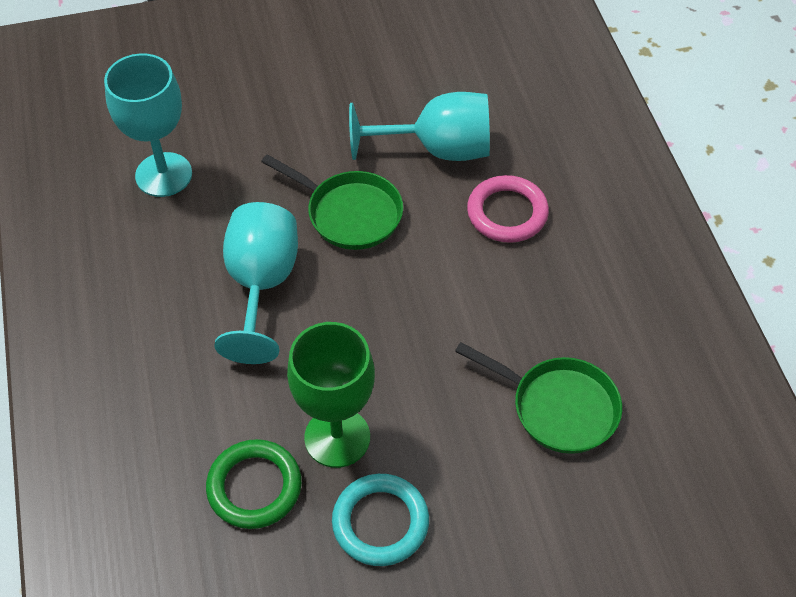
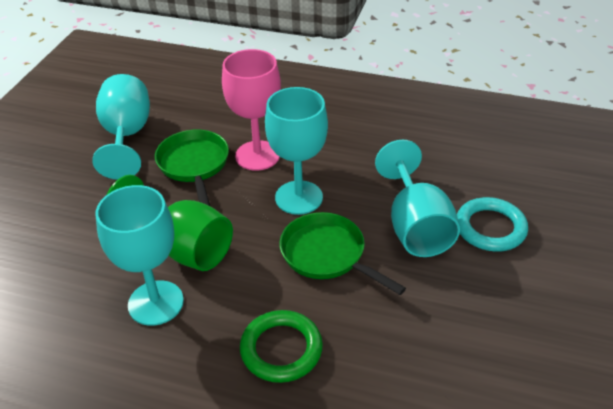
pink goblet: none = 0 -> [222,49,281,171] = 1
pink ring: [467,175,549,243] = 1 -> none = 0
turquoise goblet: [104,53,192,197] [214,202,298,364] [349,92,490,161] = 3 -> [92,74,150,180] [96,185,184,326] [265,87,328,215] [375,140,460,257] = 4

